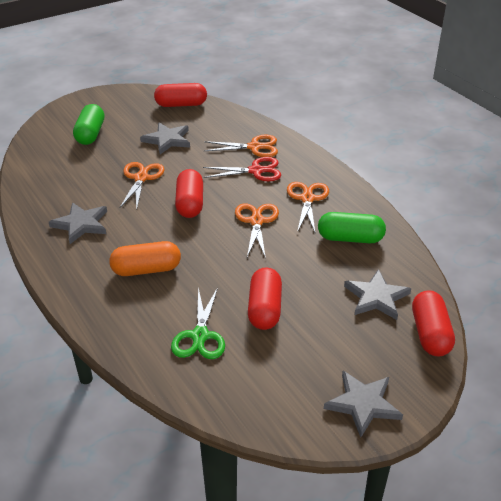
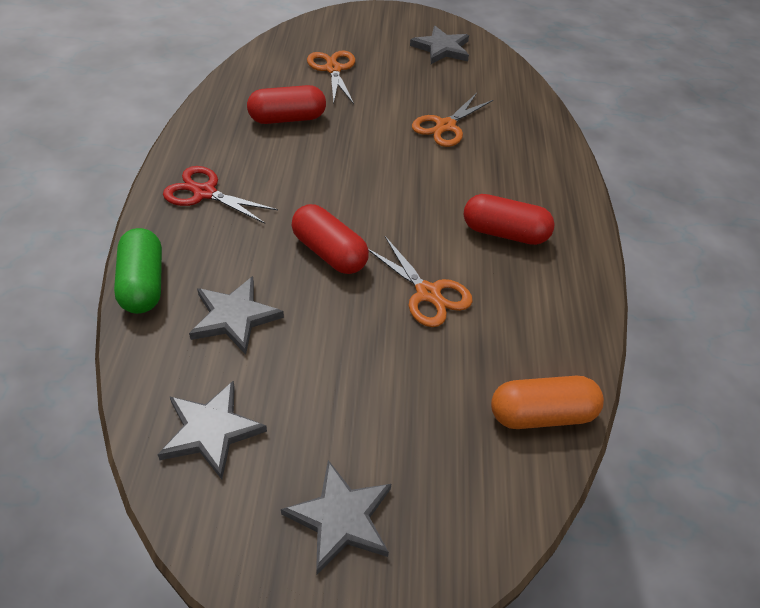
green capsule: [73,104,105,145] [318,212,386,243] = 2 -> [114,228,162,314] = 1
green scissors: [171,287,225,359] = 1 -> none = 0
orange scissors: [120,162,165,210] [204,135,278,157] [235,204,279,258] [287,182,329,232] = 4 -> [307,51,355,104] [368,236,473,327] [412,93,493,147] = 3
red capsule: [154,83,207,107] [175,169,203,218] [248,267,282,330] [412,290,455,356] = 4 -> [247,85,326,124] [291,204,369,274] [464,194,555,245] = 3

